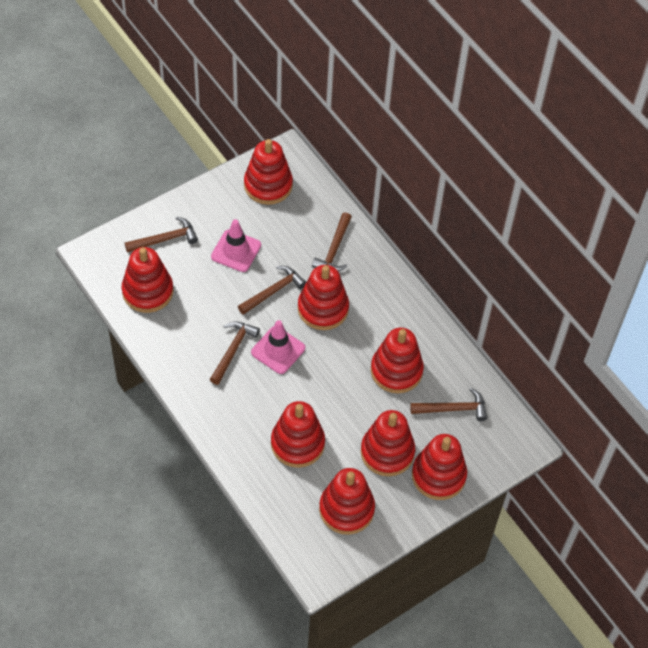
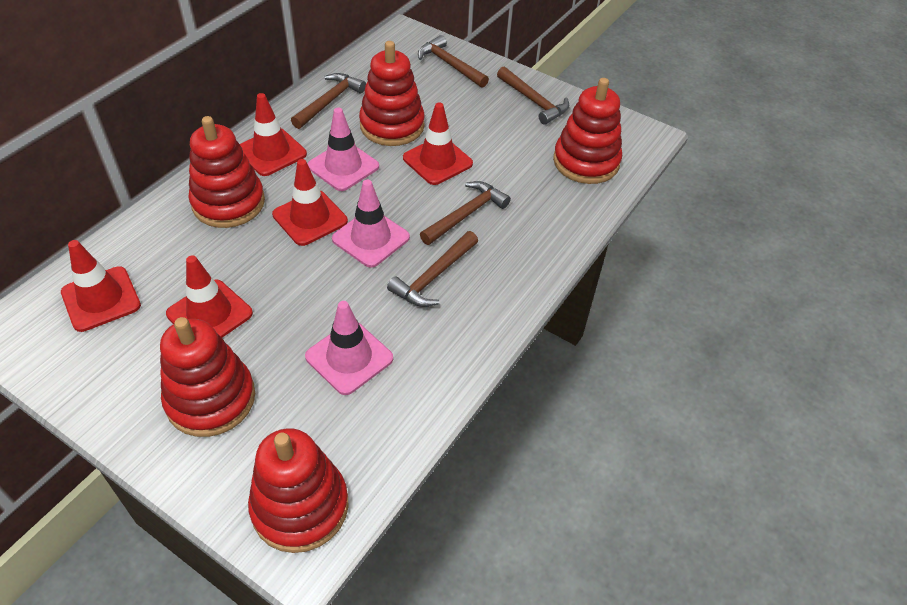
pink traffic cone: [211,219,261,272] [251,320,305,374] = 2 -> [305,301,393,395] [308,108,379,191] [332,180,410,268] = 3
red stacking toy: [122,247,174,313] [244,139,293,205] [271,401,325,468] [298,265,349,330] [319,468,375,535] [361,410,415,476] [371,328,424,393] [412,434,467,500] = 8 -> [160,317,255,437] [189,116,265,228] [248,428,349,553] [359,41,425,146] [553,78,622,184] = 5
red traffic cone: none = 0 -> [61,240,141,332] [166,255,253,338] [240,93,307,176] [272,159,348,246] [403,103,473,185] = 5

